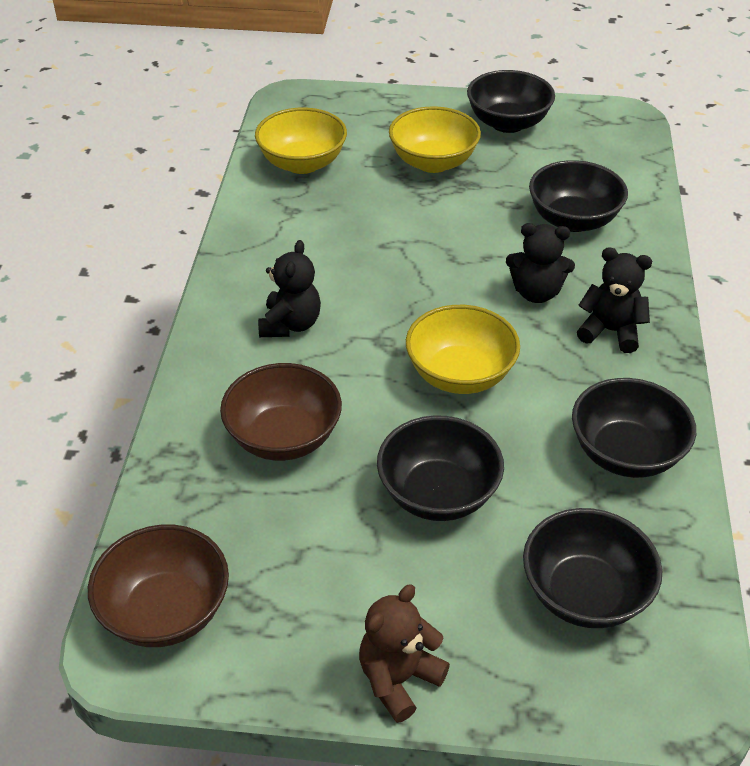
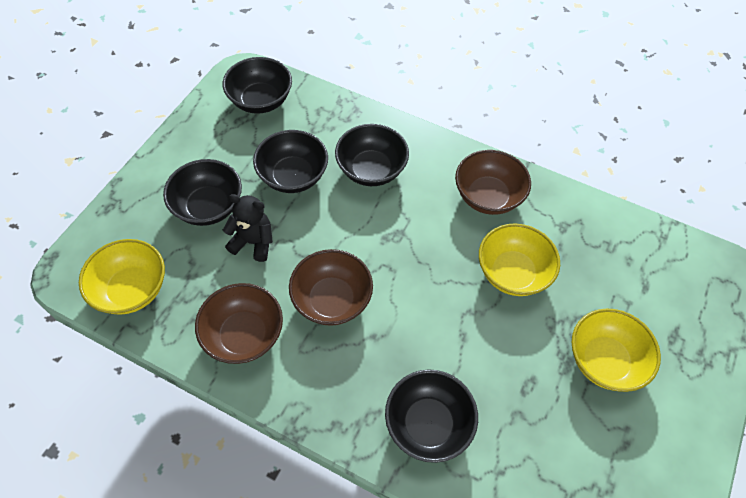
black teddy bear: [258,240,321,337] [506,223,575,303] [577,247,652,353] = 3 -> [223,194,273,262] = 1
brown bowl: [88,525,229,647] [220,363,342,461] = 2 -> [195,283,283,364] [289,249,373,326] [455,150,531,215] = 3
brown teddy bear: [359,584,450,723] = 1 -> none = 0

